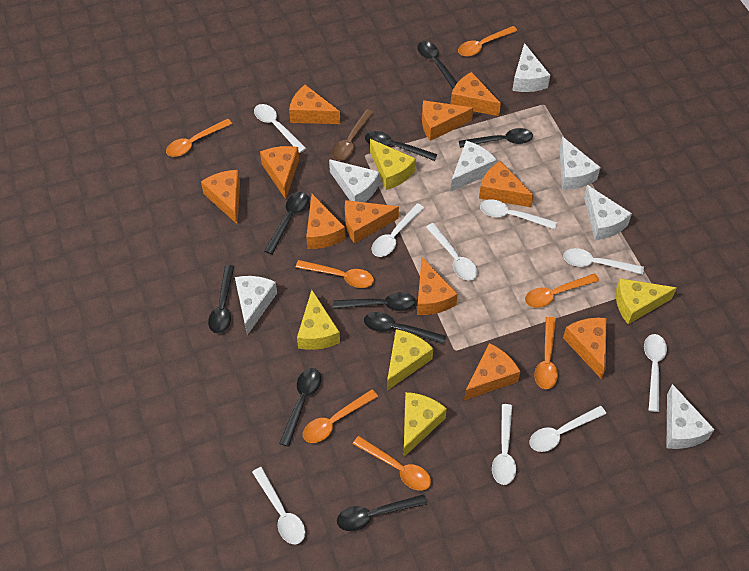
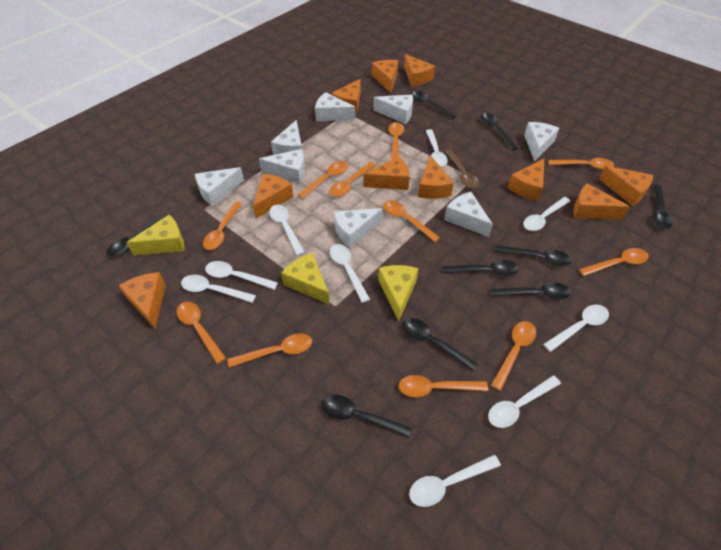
orange cheese: [201,170,240,225] [260,146,299,199] [289,85,340,124] [306,194,346,249] [345,200,399,244] [417,257,458,315] [422,100,473,141] [451,72,501,116] [464,343,521,400] [479,161,534,207] [563,318,606,379] = 11 -> [118,272,166,329] [253,174,293,219] [332,79,361,114] [364,156,410,190] [372,60,398,93] [404,54,435,86] [418,156,453,199] [507,159,544,201] [574,183,630,220] [599,166,653,206] = 10
orange spoon: [166,119,232,157] [296,260,374,288] [303,389,378,443] [353,436,431,491] [458,26,517,56] [525,273,599,308] [534,317,558,389] = 7 -> [177,302,226,364] [203,201,242,250] [227,333,312,368] [297,161,348,199] [330,162,376,197] [383,200,440,242] [388,122,404,160] [399,375,488,398] [491,321,536,391] [548,158,614,170] [579,248,649,276] = 11
white cheese: [235,276,277,335] [329,159,379,202] [451,141,497,192] [512,43,550,92] [560,137,601,190] [584,185,632,240] [667,384,715,449] = 7 -> [195,167,244,206] [259,149,305,183] [271,120,302,155] [315,92,355,121] [334,208,383,248] [373,95,413,124] [444,192,493,237] [524,122,559,161] = 8
yellow cheese: [297,290,340,350] [370,139,416,190] [387,329,433,391] [404,392,447,457] [616,278,677,324] = 5 -> [126,215,185,255] [281,253,330,305] [378,265,418,321] = 3

